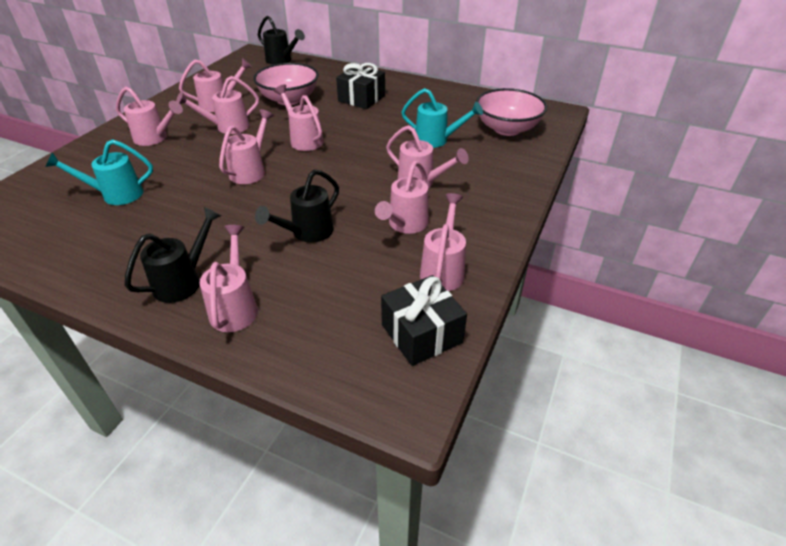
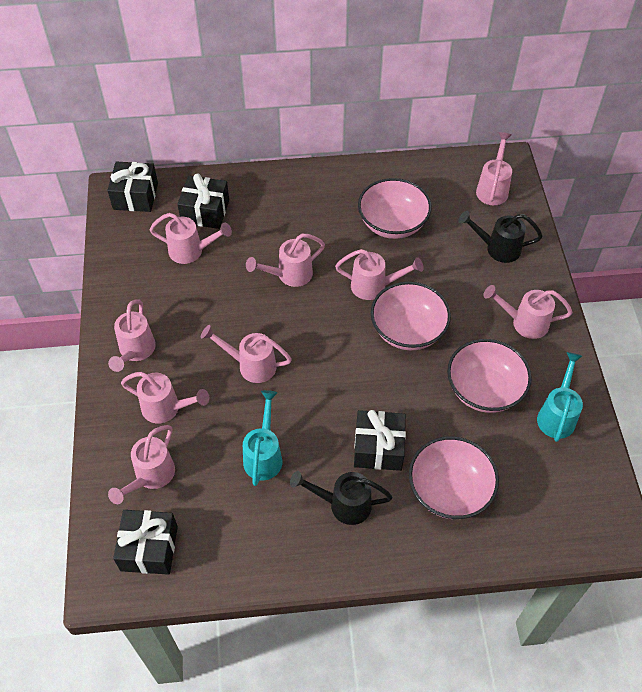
black gift: [336,63,385,109] [381,275,467,366] = 2 -> [107,161,158,212] [113,510,178,575] [177,173,229,229] [354,410,406,471] = 4
black watering can: [124,207,222,303] [255,169,339,243] [258,16,305,65] = 3 -> [290,471,392,525] [458,211,543,263] = 2
pink bowl: [253,63,319,105] [476,88,547,136] = 2 -> [358,178,432,239] [371,282,451,350] [409,436,499,519] [447,339,532,413] = 4

